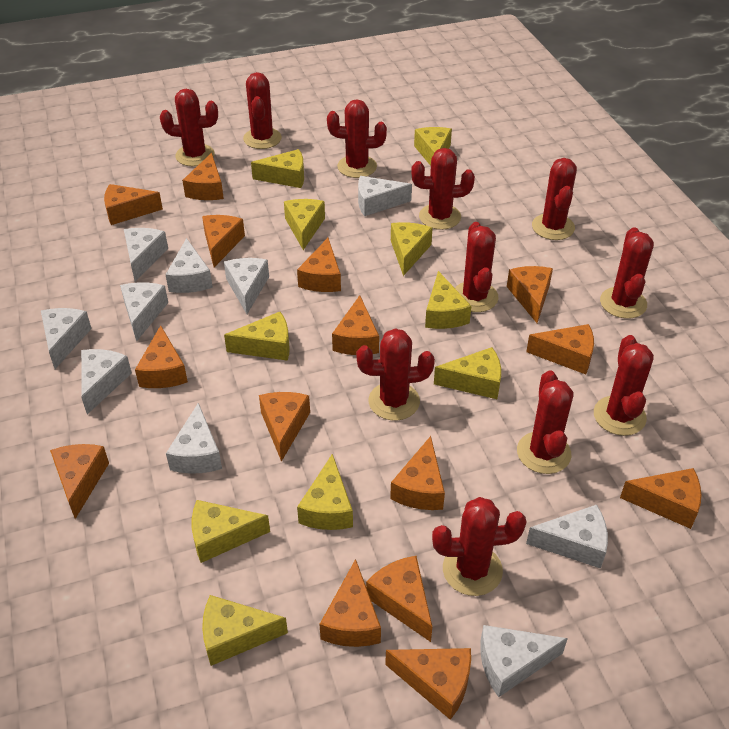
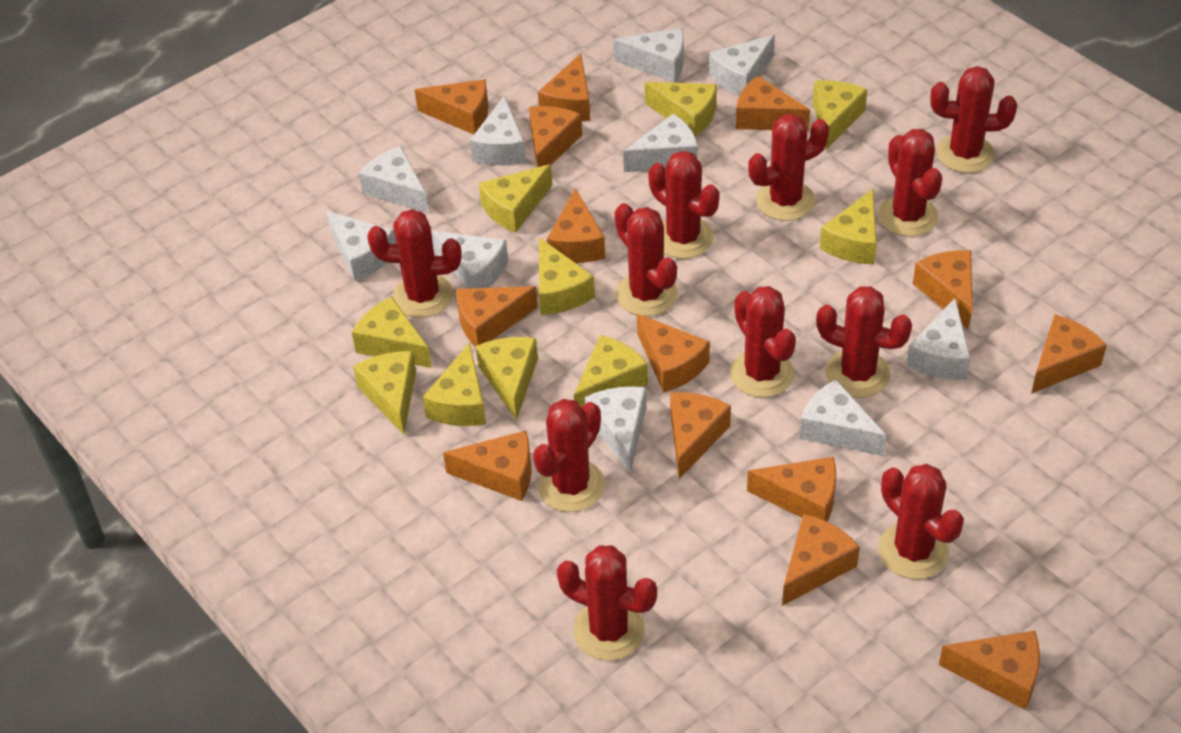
orange cheese: [50,444,109,519] [104,184,163,225] [135,325,188,388] [182,153,224,200] [202,215,245,267] [259,392,310,462] [297,238,341,292] [319,559,381,647] [332,295,379,355] [366,556,432,642] [385,648,471,720] [390,436,445,510] [507,266,553,323] [526,324,594,374] [620,468,701,529] = 15 -> [415,79,489,135] [443,431,531,501] [456,286,538,347] [529,106,582,167] [538,53,590,121] [547,188,605,263] [637,314,710,393] [670,392,731,479] [736,76,810,131] [747,457,836,522] [782,514,860,606] [913,250,973,330] [939,631,1040,710] [1031,314,1107,394] = 14

